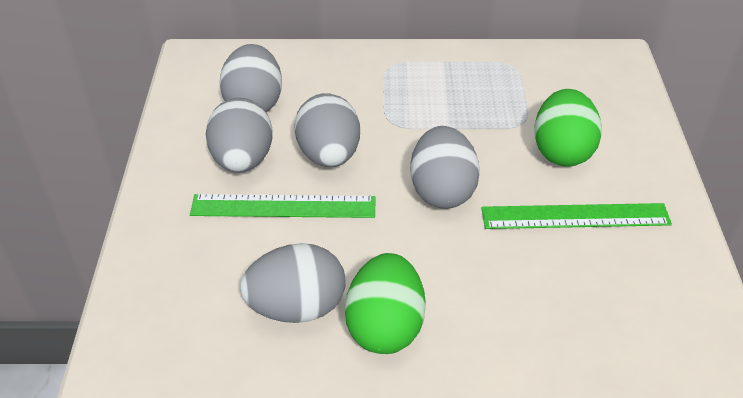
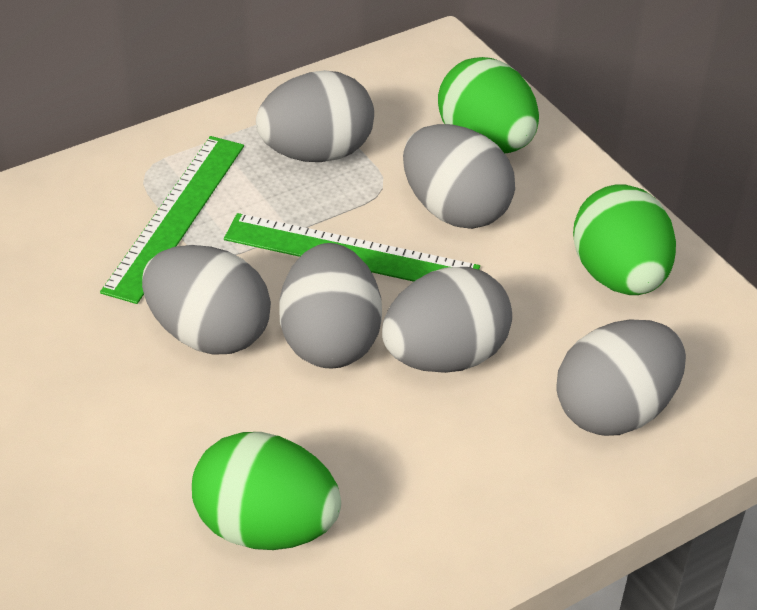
green egg: [345,253,426,354] [534,89,602,167] = 2 -> [192,432,341,550] [438,57,539,153] [573,184,676,295] = 3
grey egg: [206,98,273,173] [219,44,282,112] [240,243,346,323] [294,93,360,167] [410,126,480,209] = 5 -> [142,245,271,355] [256,70,374,162] [279,243,382,369] [382,267,512,373] [403,124,515,229] [556,320,686,436] = 6

